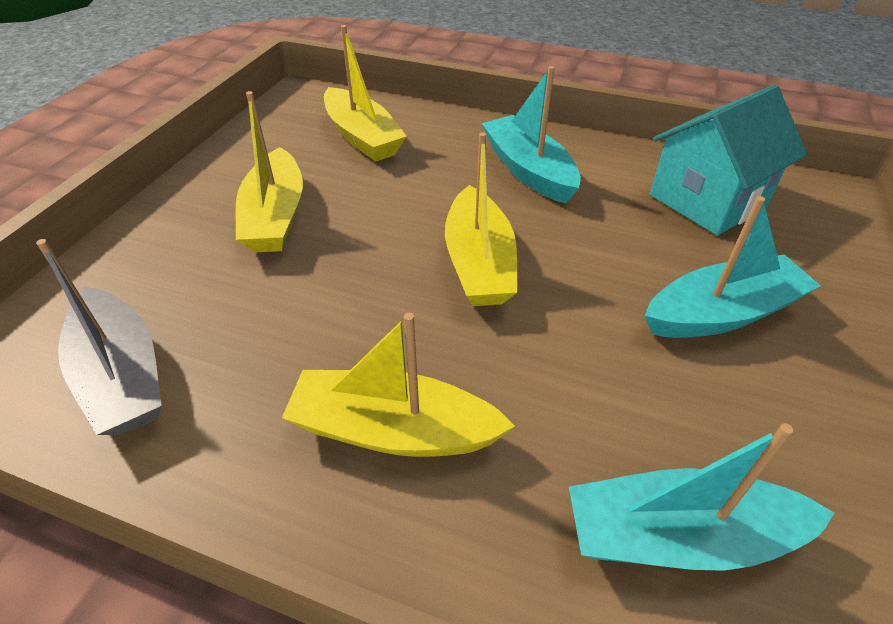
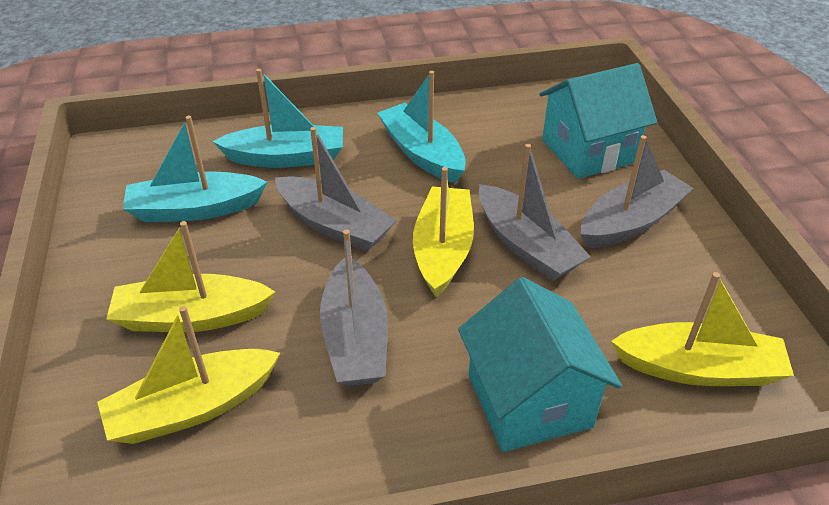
grey boat: [36,239,162,435] = 1 -> [275,127,397,252] [320,230,388,386] [479,144,591,281] [581,135,694,248] = 4
turquoise house: [650,85,807,236] = 1 -> [458,277,622,452] [539,63,657,179] = 2

